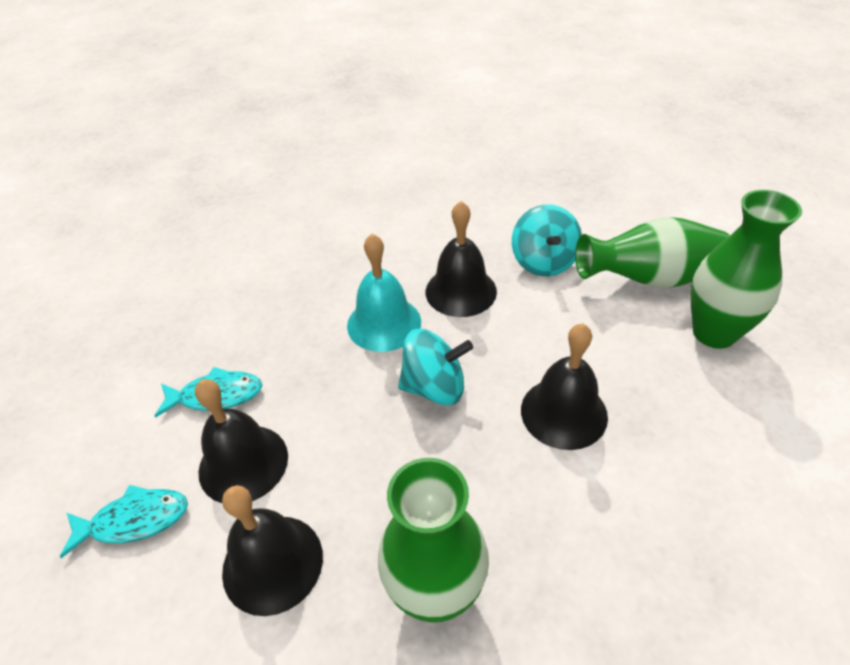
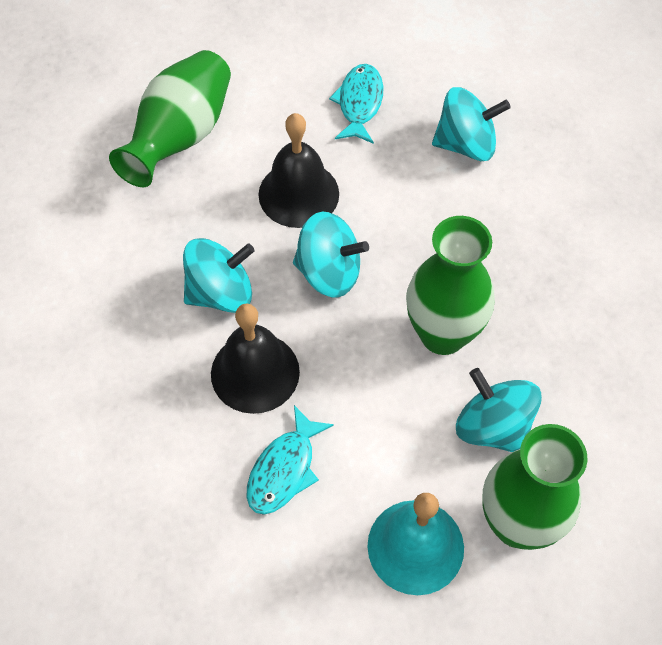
black bell: [195,379,288,503] [222,485,323,616] [426,201,497,317] [521,323,608,450] = 4 -> [211,303,300,414] [258,113,339,228] = 2
turquoise spinning top: [398,329,473,405] [512,204,582,276] = 2 -> [183,238,255,313] [293,212,369,298] [432,87,511,161] [456,368,542,452] = 4

